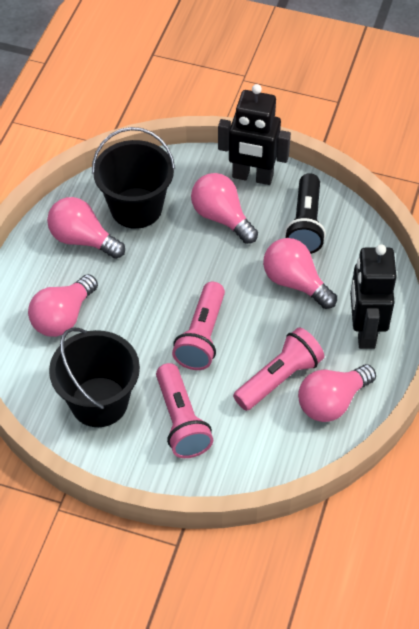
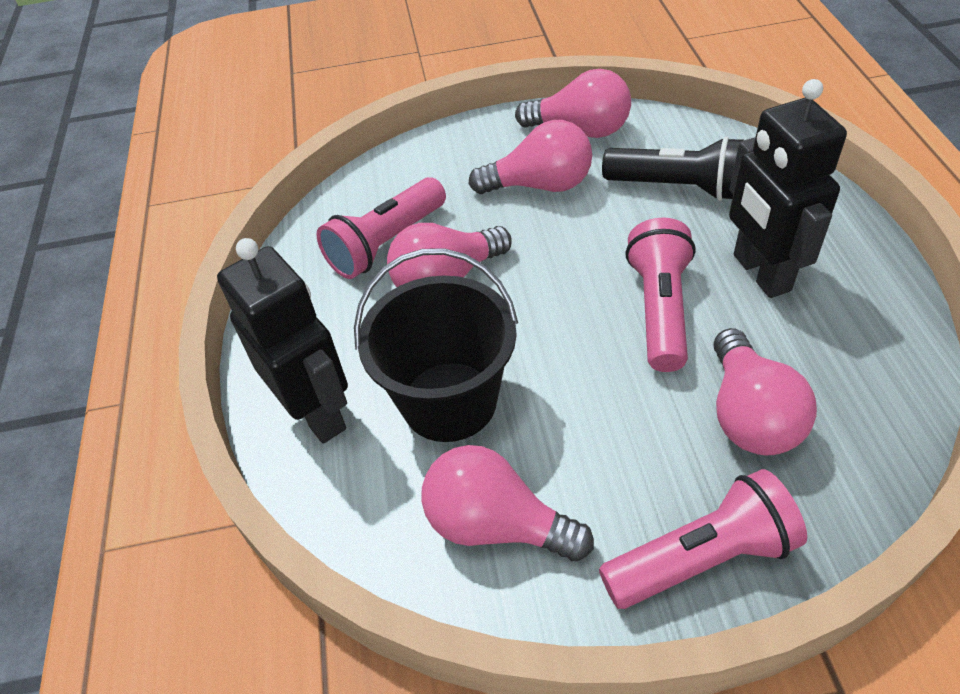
black bucket: [49,327,140,427] [92,127,175,229] = 2 -> [354,248,518,442] = 1

